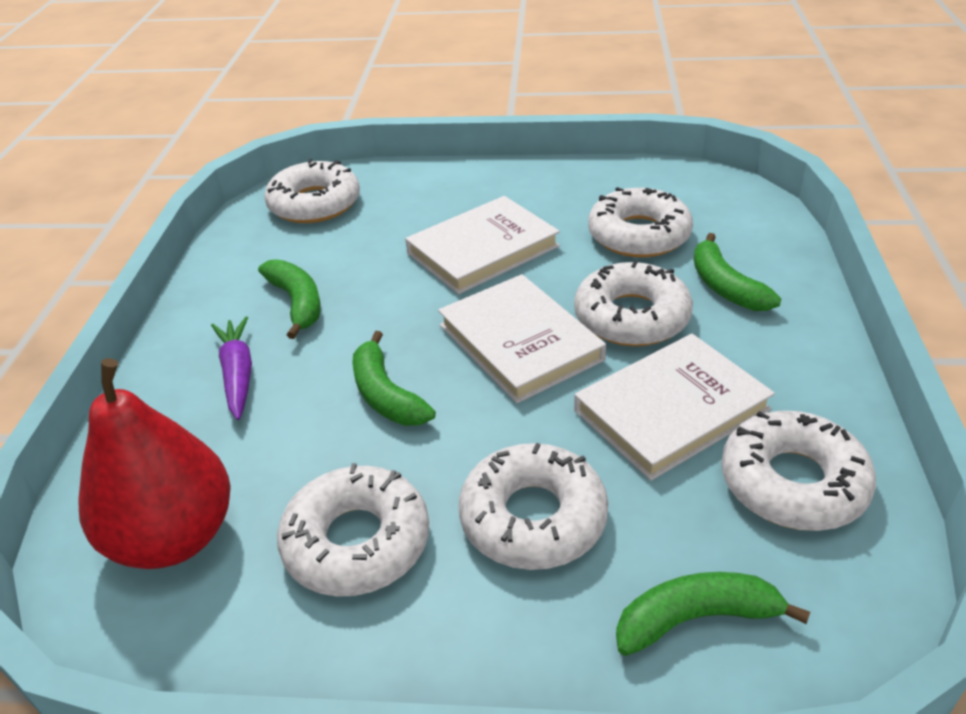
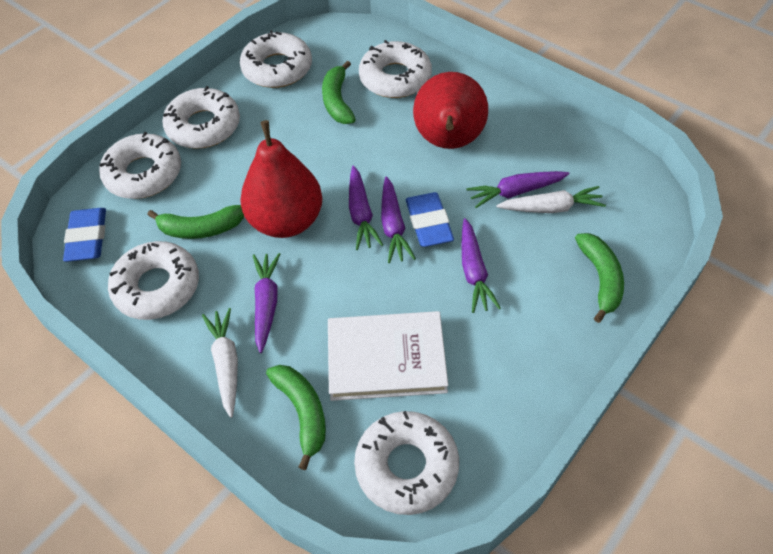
blue eraser: none = 0 -> [63,208,106,262] [406,192,454,247] = 2
purple carrot: [211,316,252,420] = 1 -> [253,253,280,353] [349,166,383,250] [381,177,416,263] [462,218,501,313] [467,171,569,208] = 5
red pear: [78,358,231,569] = 1 -> [240,120,322,238] [413,72,488,149] = 2
white book: [405,196,560,294] [438,274,606,403] [574,334,775,481] = 3 -> [328,311,448,401] = 1
white carrot: none = 0 -> [202,308,238,418] [496,186,606,213] = 2

